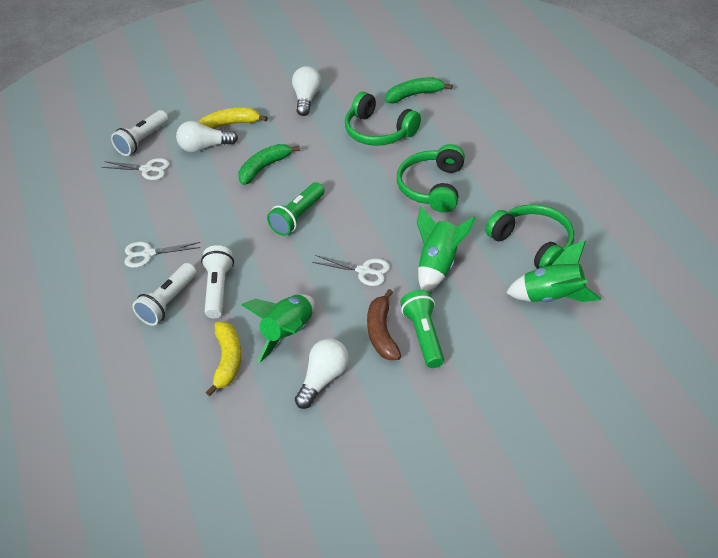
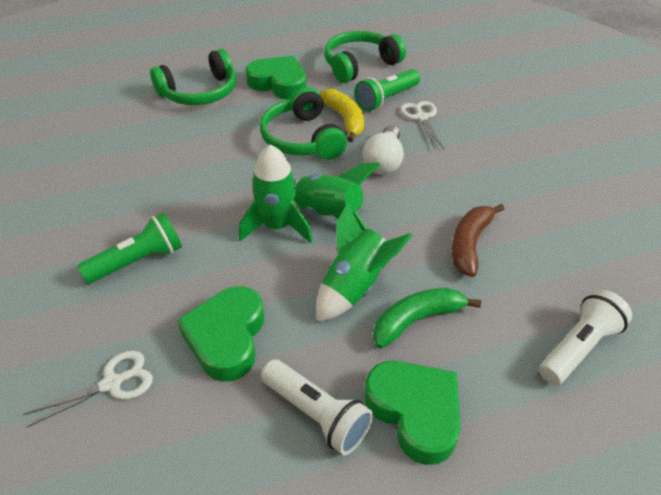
green banana: [239,144,300,185] [386,77,453,104] = 2 -> [373,288,481,348] = 1
green heart: none = 0 -> [177,286,264,382] [246,56,306,100] [364,361,460,465] = 3
white flashlight: [111,110,168,156] [132,263,197,326] [201,245,234,318] = 3 -> [261,359,373,455] [539,289,632,385] = 2
white light bulb: [176,121,238,152] [292,66,321,116] [295,338,349,409] = 3 -> [362,125,404,175] = 1
white scissors: [102,158,170,180] [125,241,200,268] [312,255,390,286] = 3 -> [23,350,153,428] [400,101,444,149] = 2
yellow banana: [199,108,268,129] [206,322,241,396] = 2 -> [320,89,364,142] = 1

